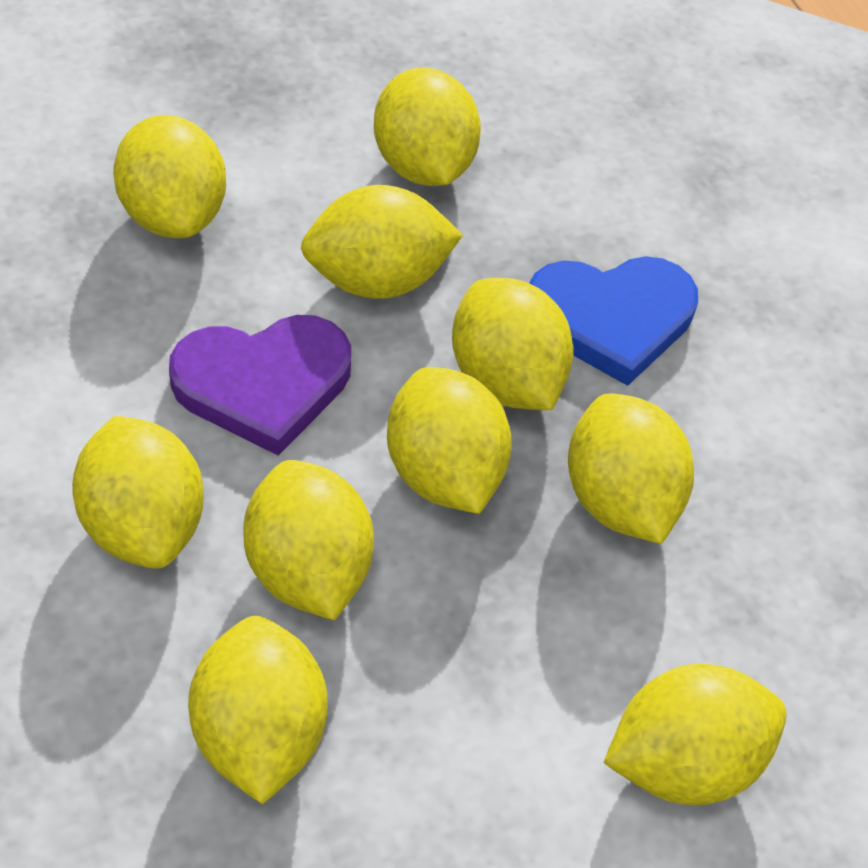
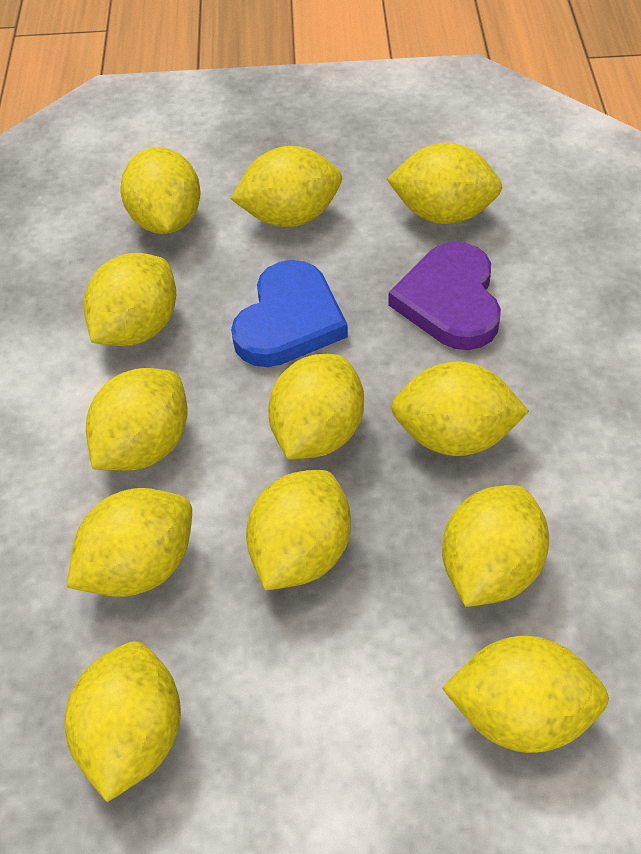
yellow lemon: [72,416,204,569] [113,115,226,238] [188,616,328,804] [243,460,374,620] [301,185,463,299] [374,68,481,186] [387,367,512,514] [452,278,574,410] [568,393,694,544] [604,664,787,805] = 10 -> [65,641,181,802] [67,488,192,597] [84,253,176,346] [86,368,187,471] [120,147,201,234] [231,146,342,227] [246,470,351,590] [268,354,364,459] [387,143,502,224] [391,361,529,456] [442,485,549,607] [442,636,609,753] = 12

